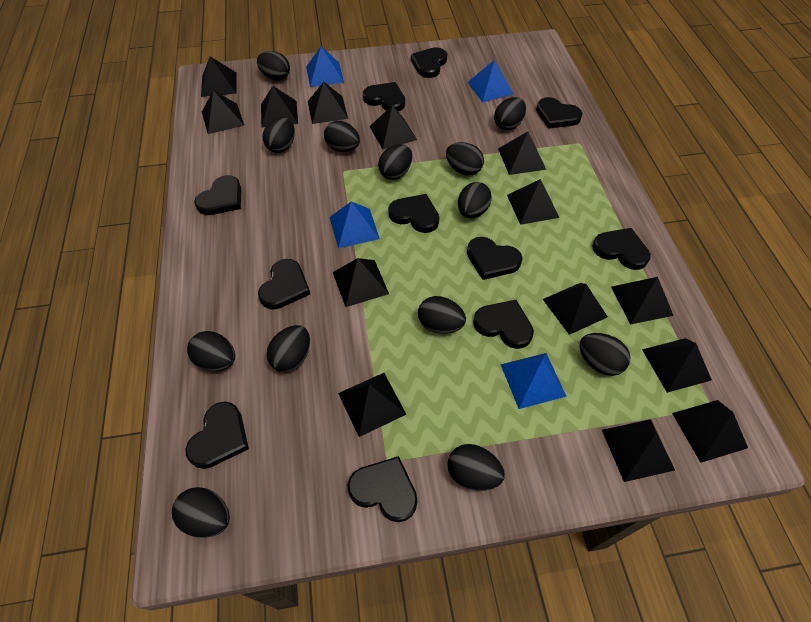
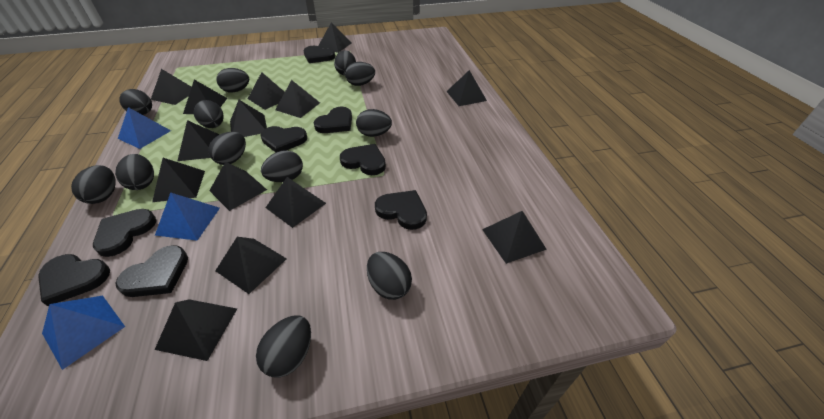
black egg: [172,487,230,538] [187,331,235,371] [257,51,290,81] [263,117,295,153] [267,325,310,372] [324,121,360,152] [378,144,412,180] [418,296,466,334] [446,142,484,175] [447,444,505,491] [458,182,492,218] [494,97,526,130] [580,333,631,376] = 13 -> [71,165,115,204] [115,154,154,190] [119,89,152,115] [194,100,224,128] [208,132,246,165] [217,68,249,93] [256,315,311,377] [261,150,303,182] [334,50,356,76] [345,62,375,86] [356,109,392,137] [367,252,412,300] = 12
black heart: [186,401,249,469] [194,175,241,215] [258,259,310,310] [348,456,418,522] [363,82,405,111] [388,194,439,233] [411,47,447,78] [467,237,522,280] [473,300,534,349] [536,97,583,129] [592,228,651,270] = 11 -> [38,254,110,306] [93,209,156,257] [115,245,188,297] [260,126,307,152] [304,46,335,63] [313,107,352,133] [340,144,386,175] [375,190,427,230] = 8
blue pyramid: [306,46,344,87] [329,202,380,248] [468,60,513,102] [500,353,567,409] = 4 -> [42,296,125,370] [118,107,171,149] [155,192,220,241] = 3

